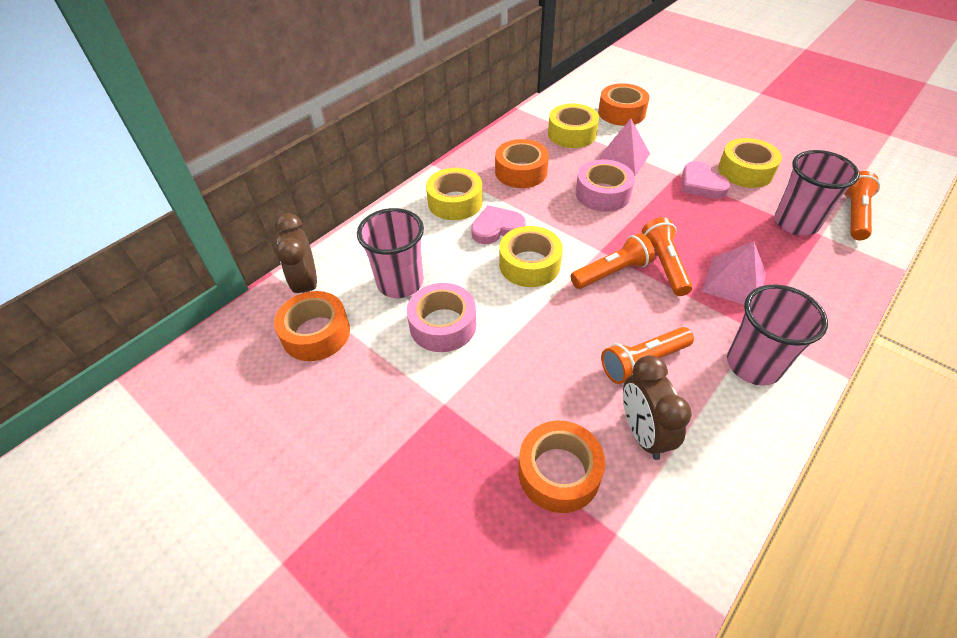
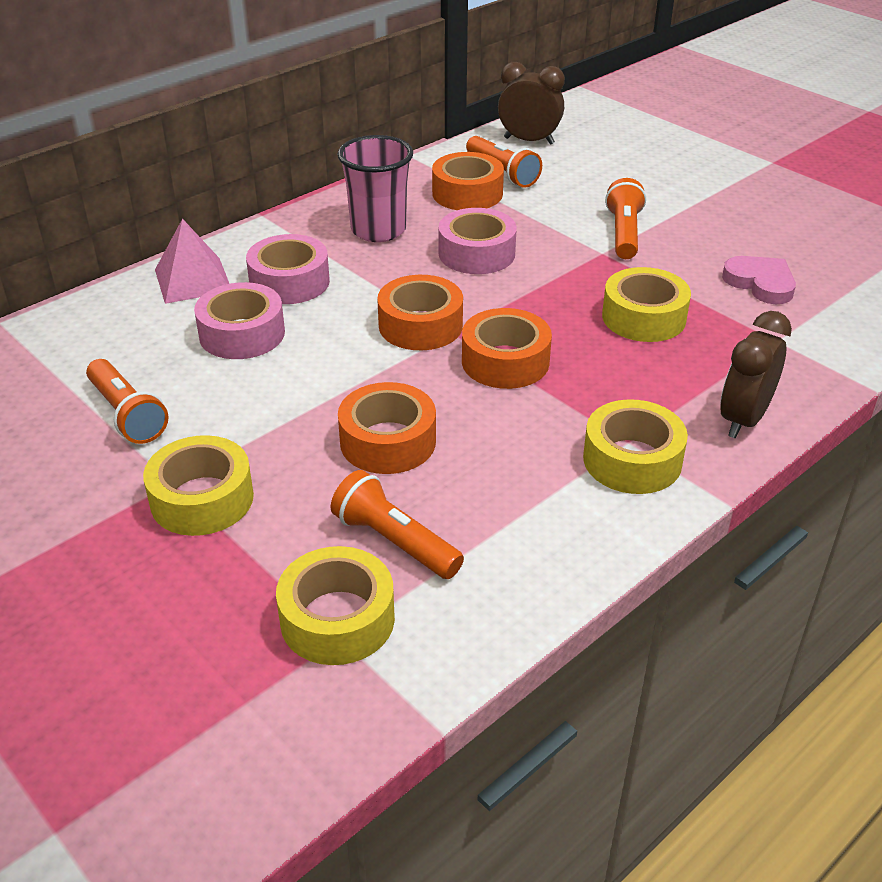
pink cup: [357,208,424,298] [727,284,828,386] [775,150,860,236] = 3 -> [337,135,413,242] = 1
pink heart: [471,205,526,244] [682,161,730,198] = 2 -> [722,256,796,304] = 1
pink pyramid: [598,119,650,176] [702,241,766,305] = 2 -> [155,219,229,304] = 1
pink tape: [407,283,476,352] [576,160,635,212] = 2 -> [194,282,285,359] [246,234,330,304] [439,208,517,274] = 3

